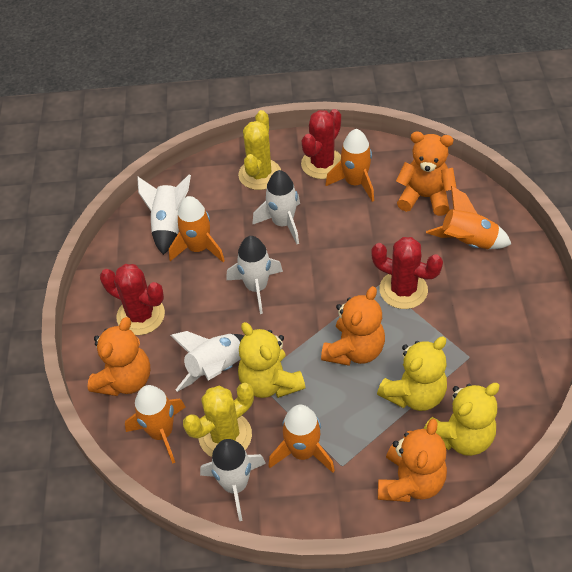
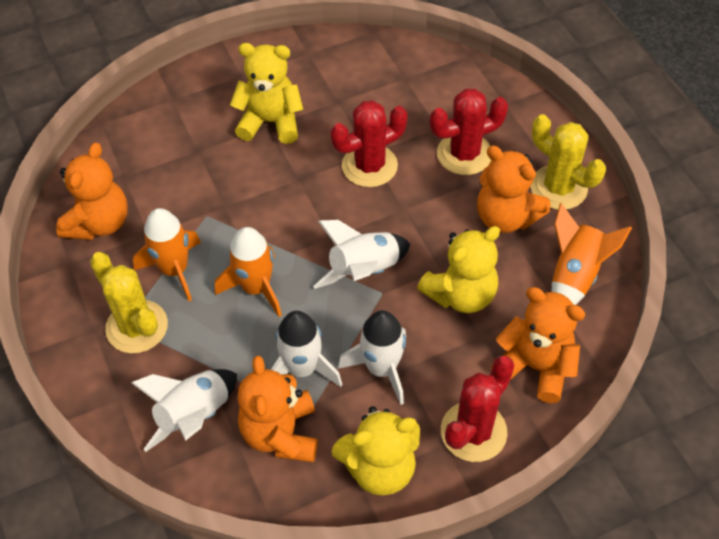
orange rocket: [125,385,186,464] [169,196,225,262] [268,405,335,473] [325,129,374,202] [426,186,511,249] = 5 -> [133,208,201,301] [215,227,282,317] [552,203,632,305] = 3
white rocket: [137,175,191,255] [170,331,244,392] [200,439,266,521] [226,236,283,314] [252,170,300,244] = 5 -> [131,369,237,452] [271,311,342,387] [313,220,410,289] [338,310,406,405] = 4

